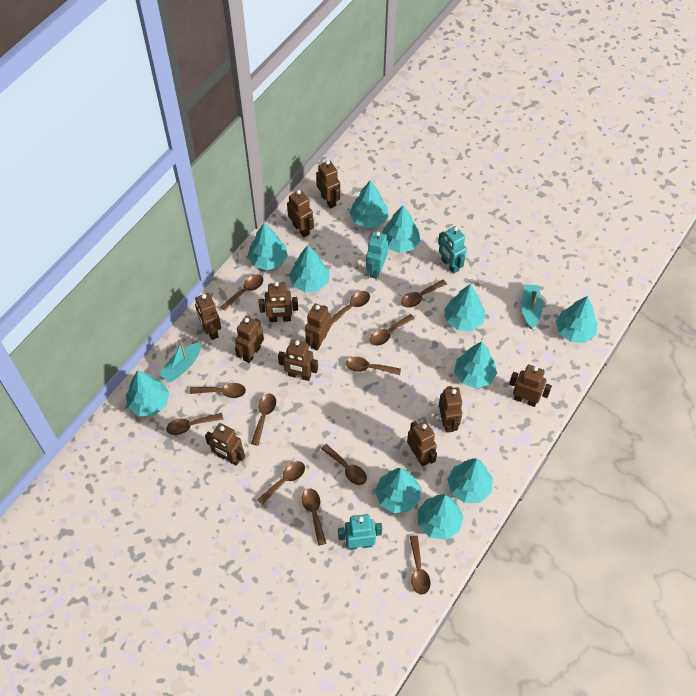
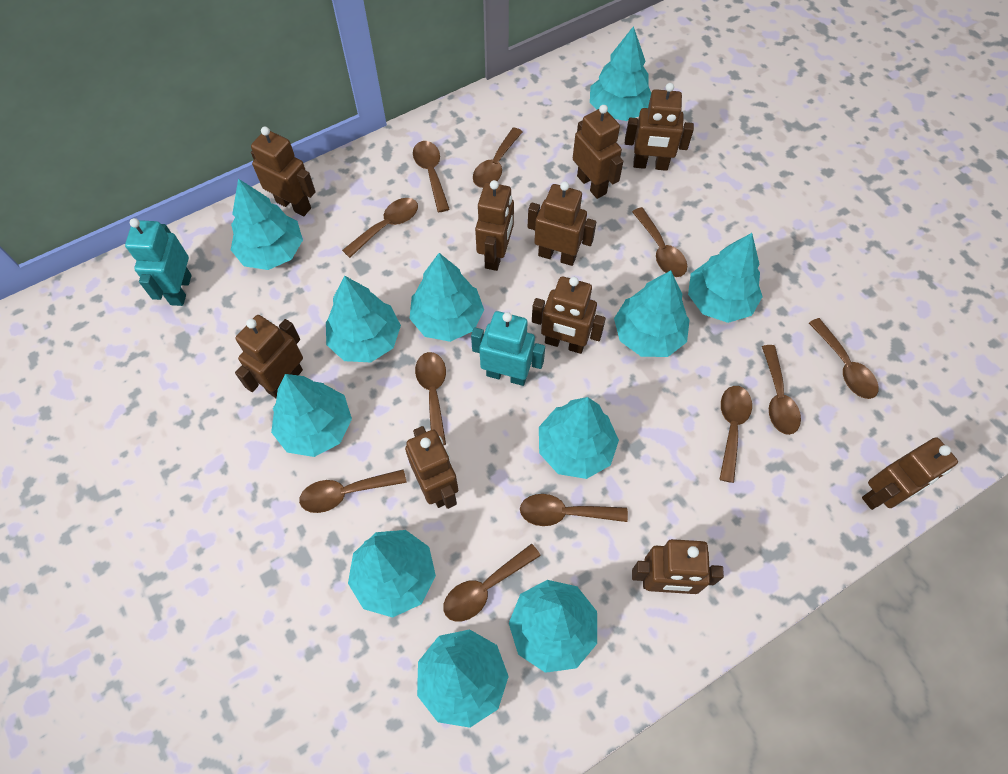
brown robot: [195,293,221,340] [205,423,245,466] [235,316,264,363] [259,282,298,322] [278,340,318,381] [287,190,314,237] [305,303,331,351] [316,160,340,209] [407,421,437,467] [439,386,463,433] [509,365,552,407] = 11 -> [235,315,303,398] [251,127,316,216] [405,426,458,509] [475,180,514,271] [527,181,596,266] [532,276,606,354] [573,105,623,199] [625,83,694,171] [632,539,724,594] [862,437,958,510] = 10
brown spoon: [166,413,223,435] [190,383,246,398] [220,274,264,311] [251,394,276,446] [257,461,305,505] [302,488,327,546] [321,444,367,485] [331,291,370,326] [346,357,401,375] [369,314,415,346] [401,280,447,308] [410,536,430,595] = 12 -> [299,469,407,513] [342,198,418,258] [413,141,449,212] [415,352,446,445] [443,544,541,622] [473,127,523,188] [520,494,628,526] [632,207,687,277] [719,386,752,483] [762,345,801,435] [809,318,879,399] = 11
turquoise boat: [159,341,202,382] [521,284,543,329] = 2 -> none = 0
turquoise robot: [338,514,382,550] [366,231,388,279] [438,226,467,274] = 3 -> [125,218,192,306] [471,311,545,386] = 2

